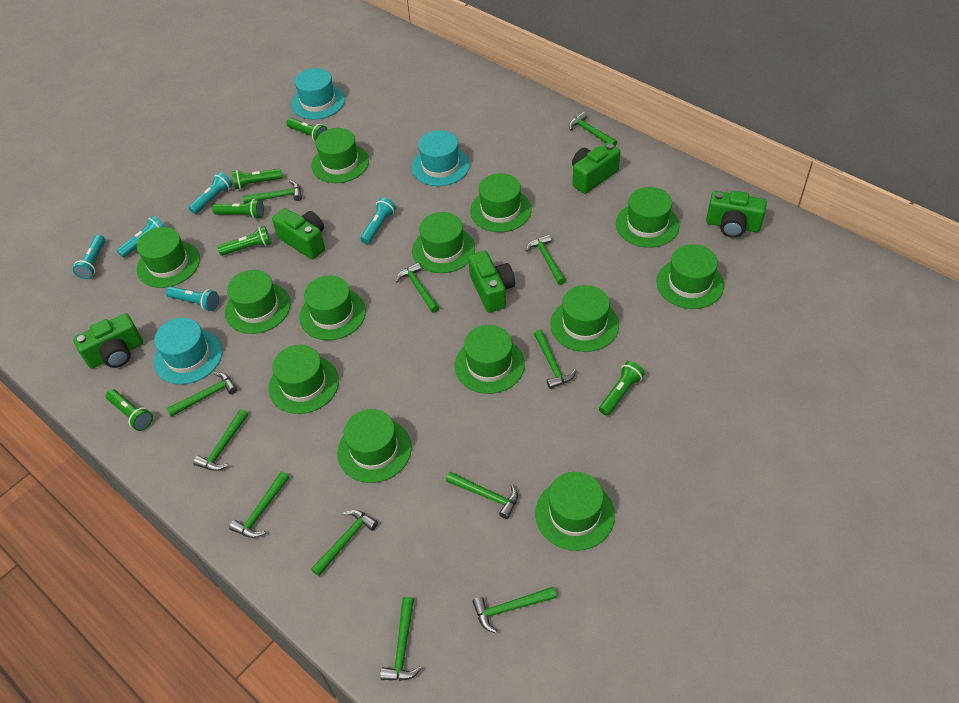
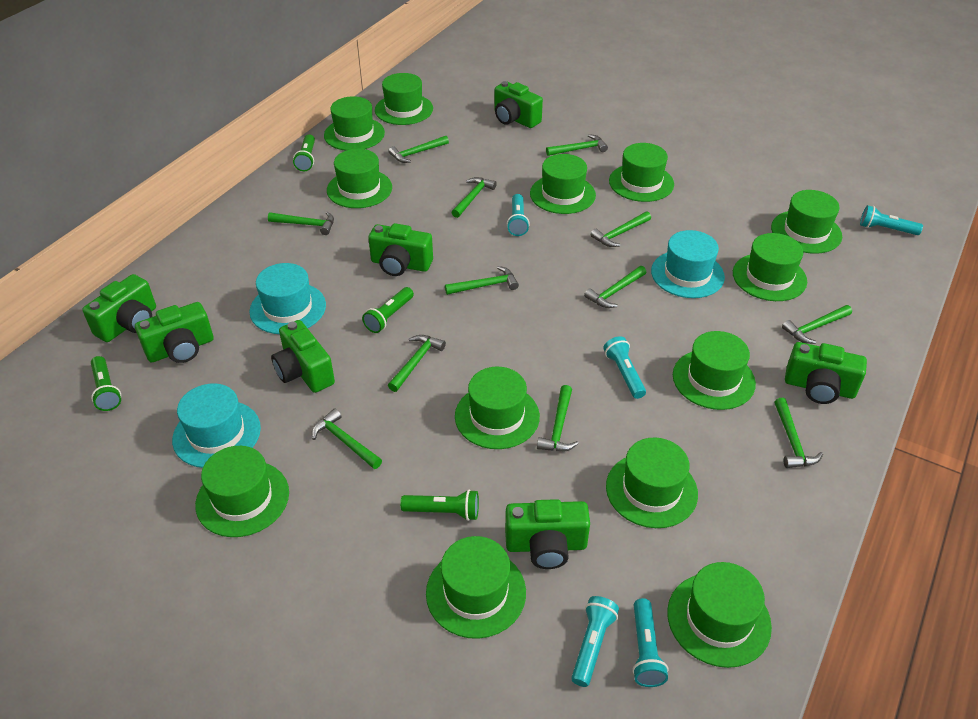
green camera: [73,313,143,369] [272,208,325,259] [468,251,515,313] [572,142,620,194] [706,191,767,238] = 5 -> [82,274,156,342] [135,302,214,363] [271,320,335,393] [368,223,433,276] [494,81,543,128] [505,499,590,569] [785,342,867,404] = 7
green flashlight: [106,389,153,431] [212,199,264,219] [217,226,271,256] [232,169,282,189] [286,118,328,142] [599,361,644,416] = 6 -> [91,356,121,411] [293,134,315,171] [362,287,414,333] [400,490,479,521] = 4

